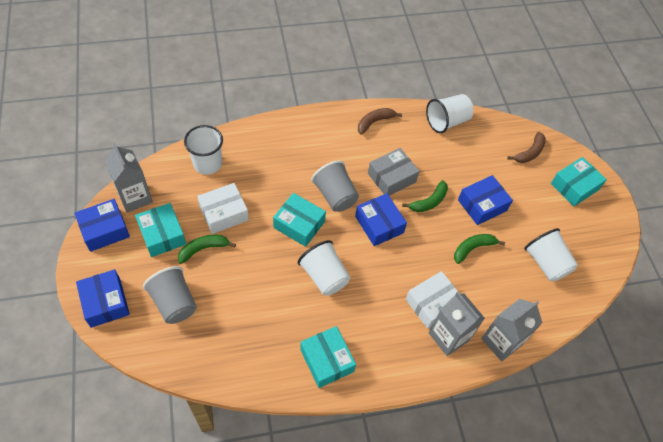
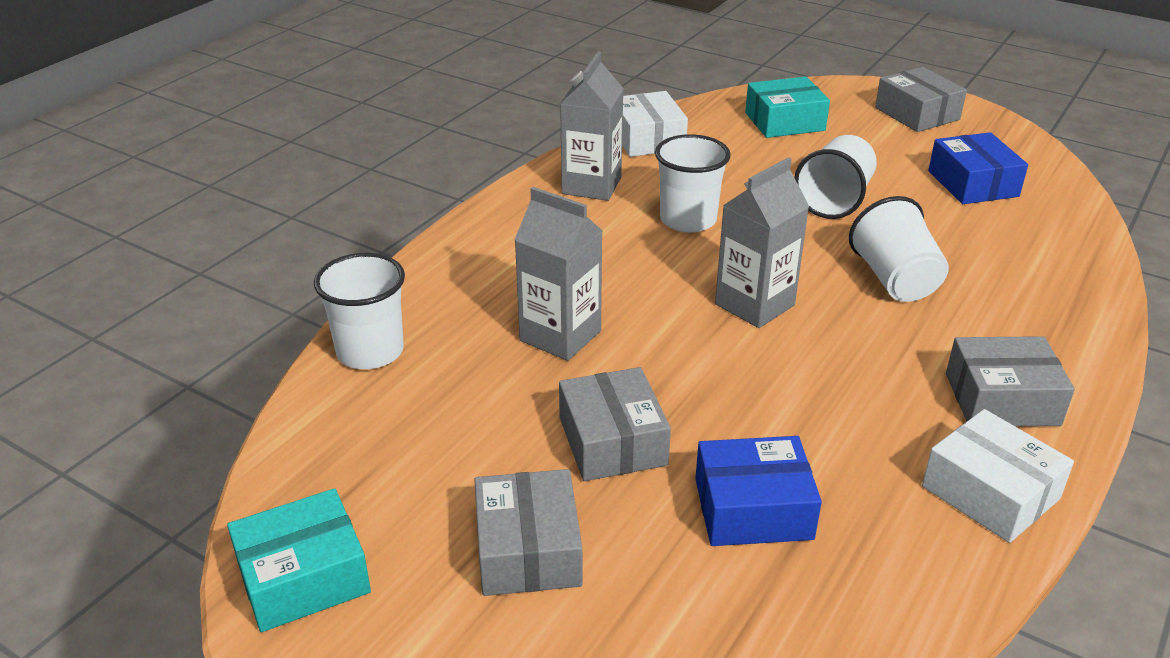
blue box: [74,199,130,252] [76,269,130,328] [355,193,407,246] [458,175,513,225] = 4 -> [695,436,822,546] [928,132,1028,204] = 2
brown banana: [358,108,402,135] [507,132,546,163] = 2 -> none = 0
green banana: [178,235,236,264] [402,180,448,212] [454,234,505,264] = 3 -> none = 0
grey box: [368,148,420,196] = 1 -> [474,469,582,596] [559,367,671,481] [875,67,967,132] [946,336,1075,427] = 4
grey cup: [143,266,197,324] [311,160,359,212] = 2 -> none = 0
turquoise box: [135,203,186,257] [273,193,326,247] [300,326,356,388] [551,157,607,207] = 4 -> [227,488,371,632] [745,76,830,138] = 2

